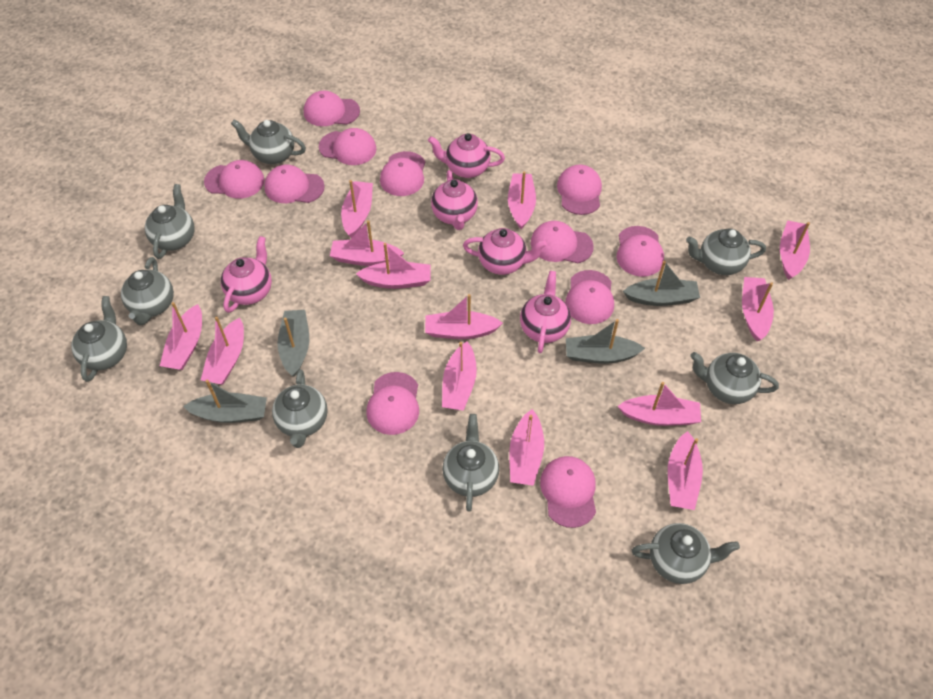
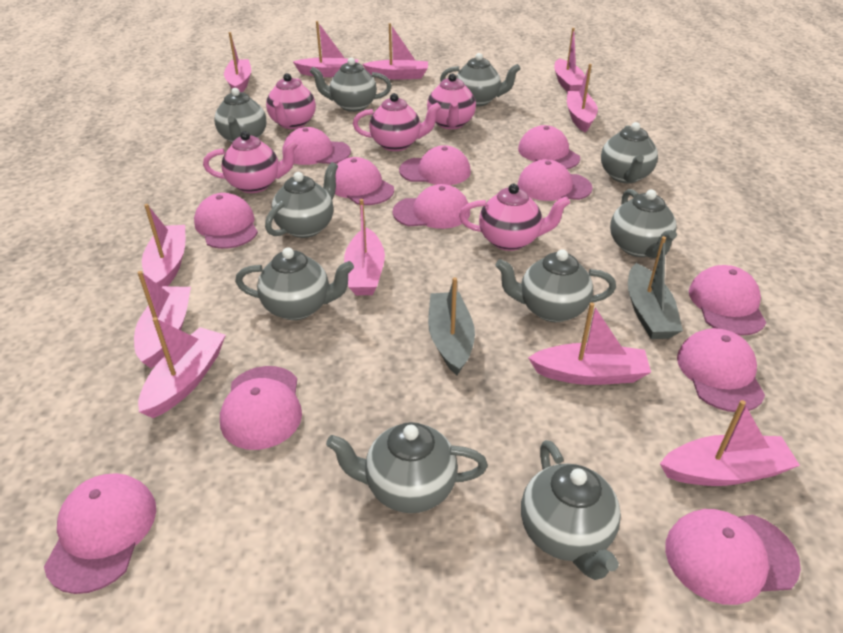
grey boat: [183,379,267,423] [277,310,309,377] [566,319,645,364] [623,260,700,306] = 4 -> [428,277,475,375] [628,236,683,339] = 2
grey teapot: [71,296,127,382] [121,257,174,325] [145,184,194,259] [231,119,306,165] [272,369,328,448] [442,414,499,512] [632,523,740,584] [686,228,766,275] [690,352,779,404] = 9 -> [214,88,266,143] [235,247,354,320] [265,162,338,238] [310,58,392,112] [326,422,488,513] [440,53,521,106] [495,249,616,322] [521,440,621,580] [601,122,658,183] [610,189,677,258] = 10
pink boat: [160,302,202,370] [201,316,244,384] [330,220,404,266] [341,180,373,238] [356,243,431,289] [425,294,503,339] [442,341,477,411] [508,171,536,229] [509,409,544,486] [617,382,701,426] [668,431,703,510] [742,277,774,341] [780,220,810,280] = 13 -> [134,271,191,368] [138,317,226,418] [142,204,185,287] [224,32,251,92] [293,21,358,77] [344,199,385,295] [362,23,428,80] [528,303,651,385] [554,28,585,91] [567,64,598,132] [660,400,800,486] = 11
pink cap: [204,160,265,199] [264,165,325,203] [304,91,360,126] [319,128,377,165] [367,372,419,435] [380,151,425,196] [531,221,594,263] [540,456,596,528] [557,165,602,215] [565,270,614,324] [616,226,664,277] = 11 -> [44,473,156,594] [194,193,258,249] [220,366,302,450] [282,127,351,165] [335,157,394,205] [392,184,470,229] [399,145,471,185] [517,159,592,201] [518,125,580,169] [665,509,801,605] [677,328,765,412] [689,265,766,336] = 12

